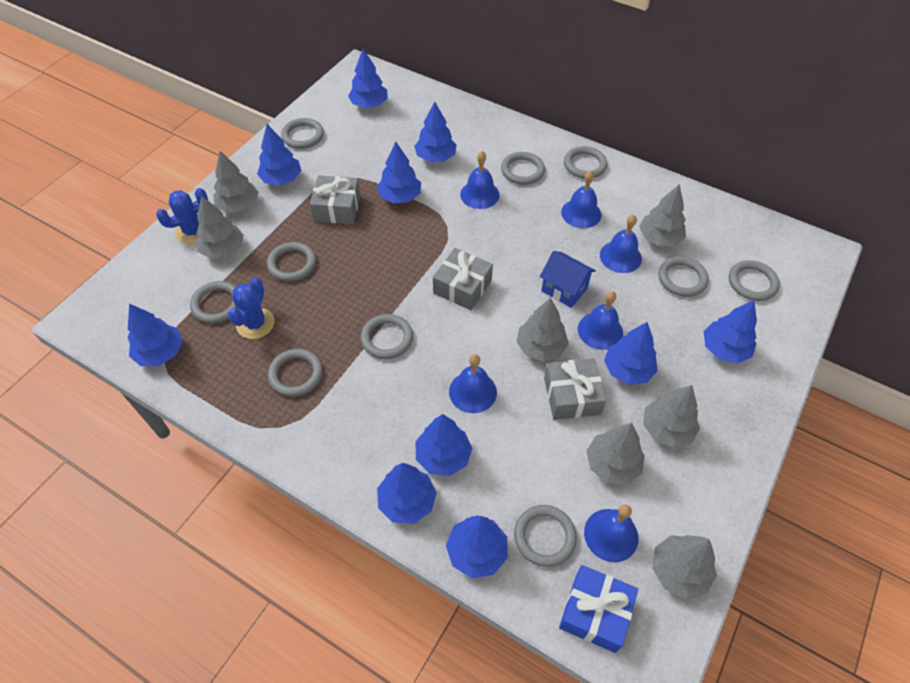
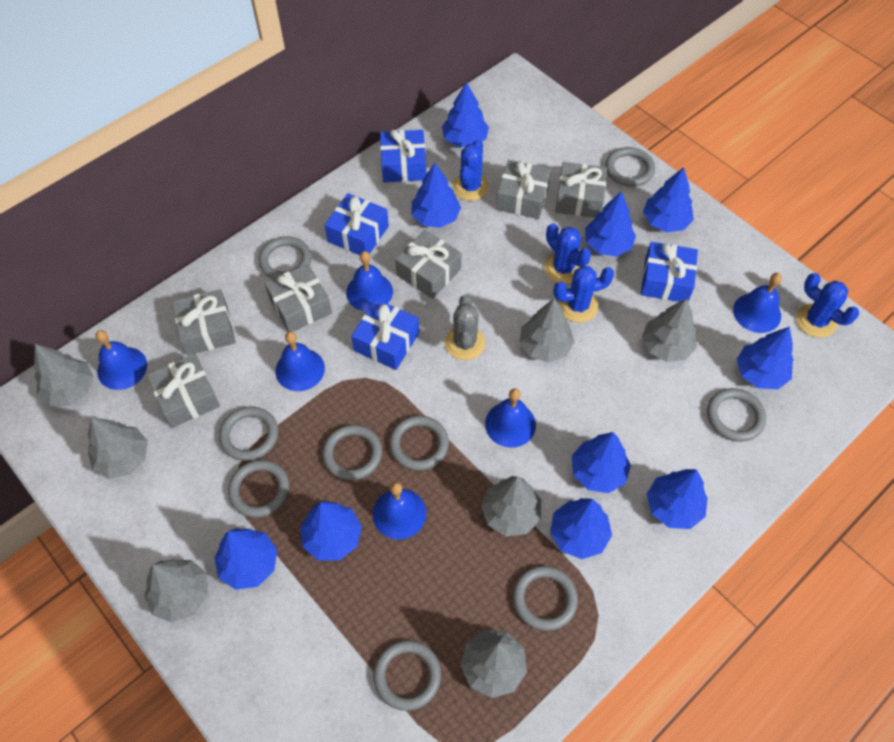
blue cactus: [156,188,208,244] [228,277,274,339] = 2 -> [452,139,489,201] [544,223,591,284] [553,266,614,322] [796,273,859,338] = 4
blue gift: [559,565,638,653] = 1 -> [325,193,389,255] [351,299,419,370] [380,129,426,182] [641,242,698,302] = 4
blue house: [540,251,596,308] = 1 -> none = 0
grey cactus: none = 0 -> [445,294,486,360] = 1
grey gift: [310,175,360,224] [433,248,493,310] [544,358,606,420] = 3 -> [147,354,220,428] [172,289,236,355] [265,264,332,332] [395,230,461,299] [496,160,551,219] [555,162,607,218] = 6
grey ring: [190,281,237,323] [267,242,316,281] [268,349,323,397] [281,118,324,149] [360,314,413,359] [501,152,545,185] [514,505,577,567] [564,146,608,179] [658,256,709,297] [729,260,780,301] = 10 -> [219,407,278,461] [228,460,289,518] [259,236,312,279] [322,425,382,480] [373,640,441,711] [389,416,449,471] [513,566,578,631] [605,147,655,187] [707,388,766,442] = 9

